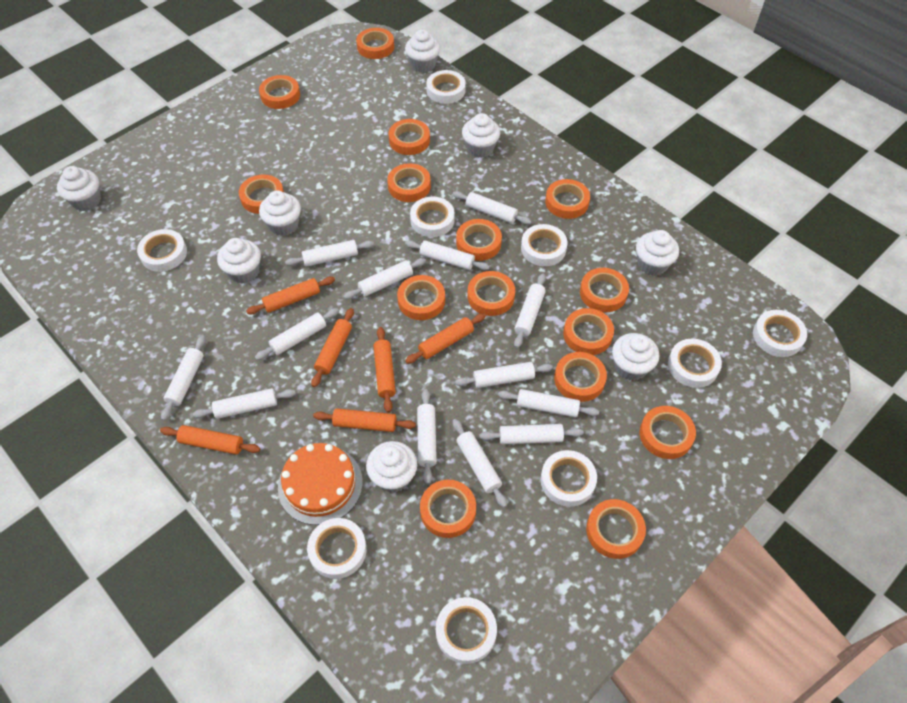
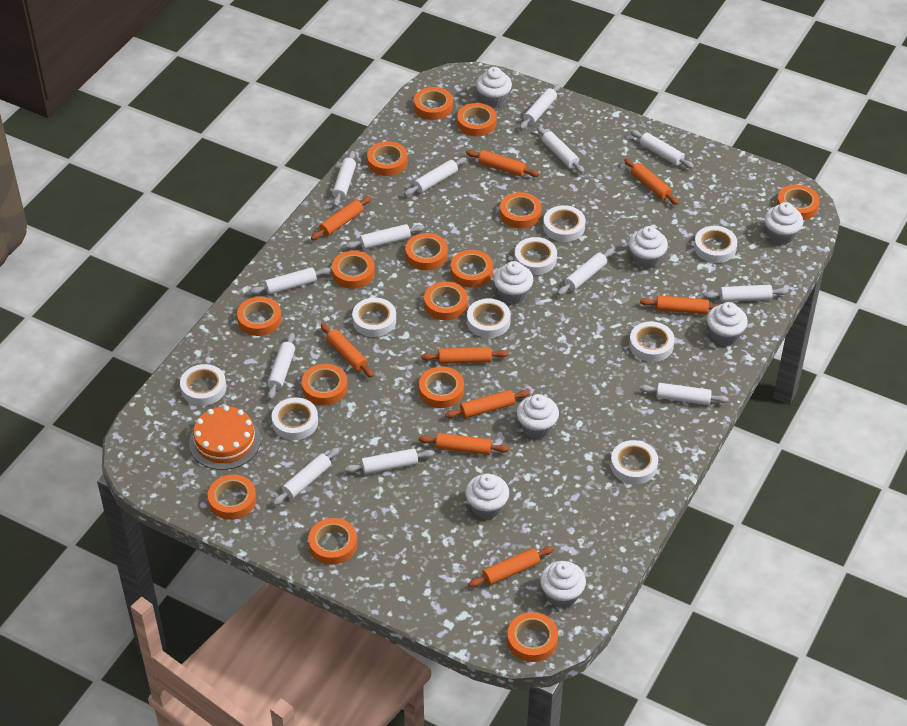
orange rolling pin: [160,425,260,455] [246,277,335,314] [311,308,354,387] [313,408,416,432] [374,327,396,413] [405,313,486,364] = 6 -> [311,196,372,240] [321,323,374,378] [418,433,509,455] [421,347,509,364] [445,390,530,418] [466,150,539,177] [468,546,554,587] [624,158,679,205] [640,295,720,314] = 9

